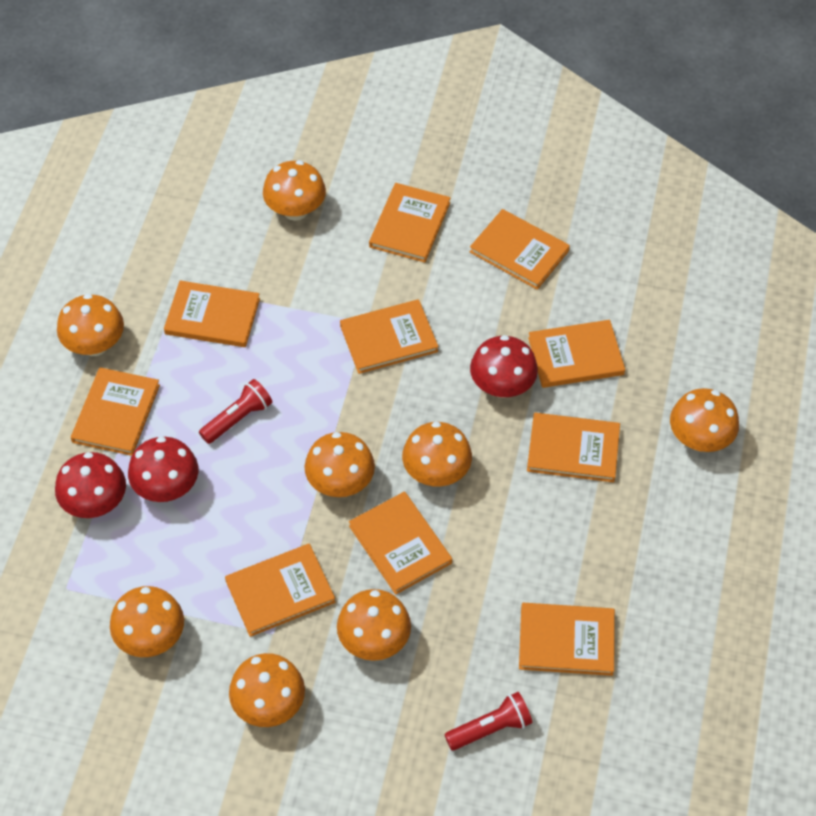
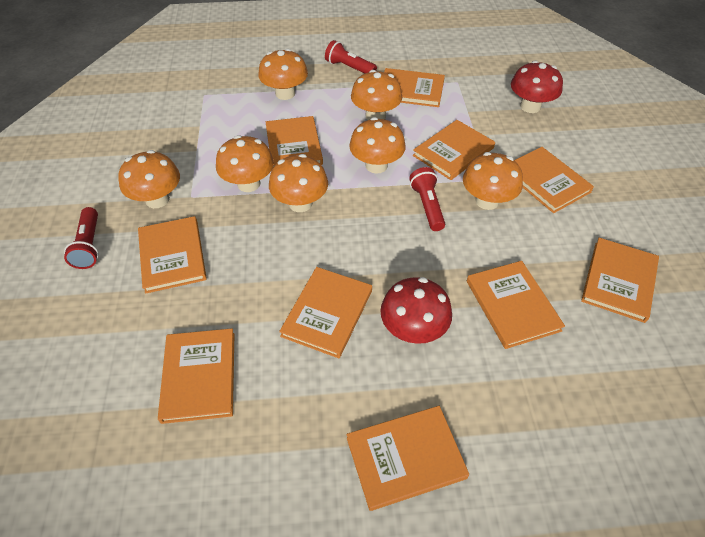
orange mushroom: [57,294,124,356] [110,586,184,657] [229,653,305,727] [263,160,326,221] [304,432,375,497] [337,589,411,661] [402,422,472,487] [670,388,739,452] = 8 -> [118,150,180,208] [216,135,274,192] [258,49,308,100] [269,154,328,212] [349,117,406,174] [351,70,402,120] [463,152,523,210] = 7
red flashlight: [199,379,272,444] [444,692,532,751] = 2 -> [64,207,99,269] [325,40,377,74] [409,167,445,231] = 3
red mushroom: [55,452,126,518] [128,437,198,502] [470,335,538,398] = 3 -> [380,277,452,344] [511,61,563,113] = 2

